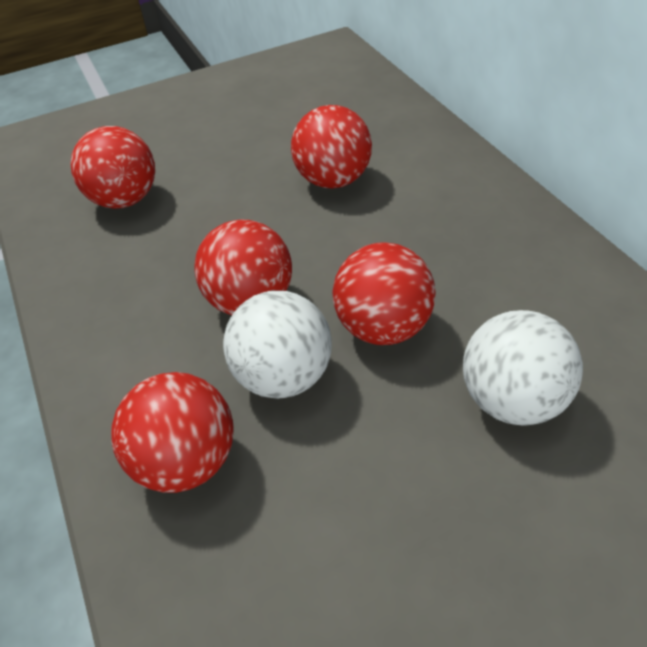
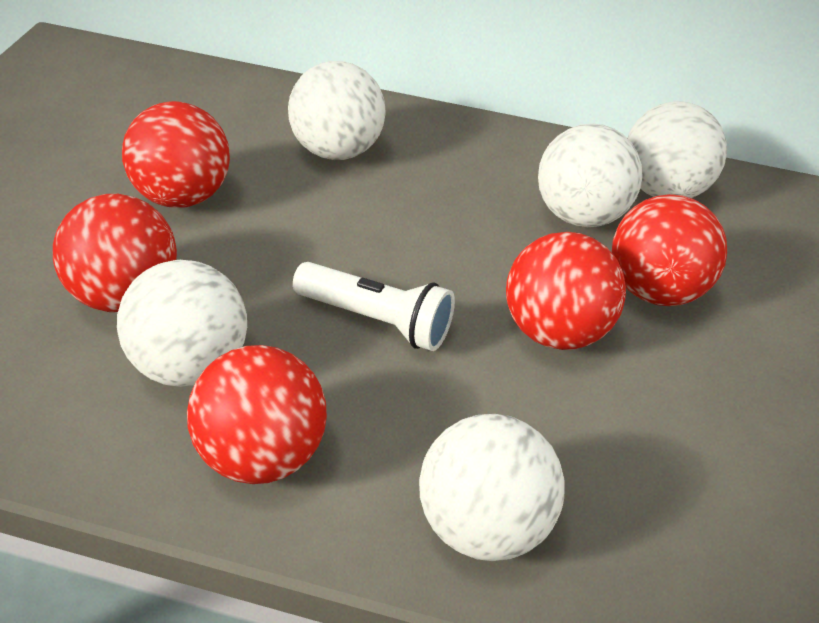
white ball: [223,291,332,399] [463,310,583,426] = 2 -> [117,260,247,387] [288,61,386,160] [419,414,565,561] [538,123,643,227] [628,101,727,198] = 5
white flashlight: none = 0 -> [293,262,455,351] = 1

